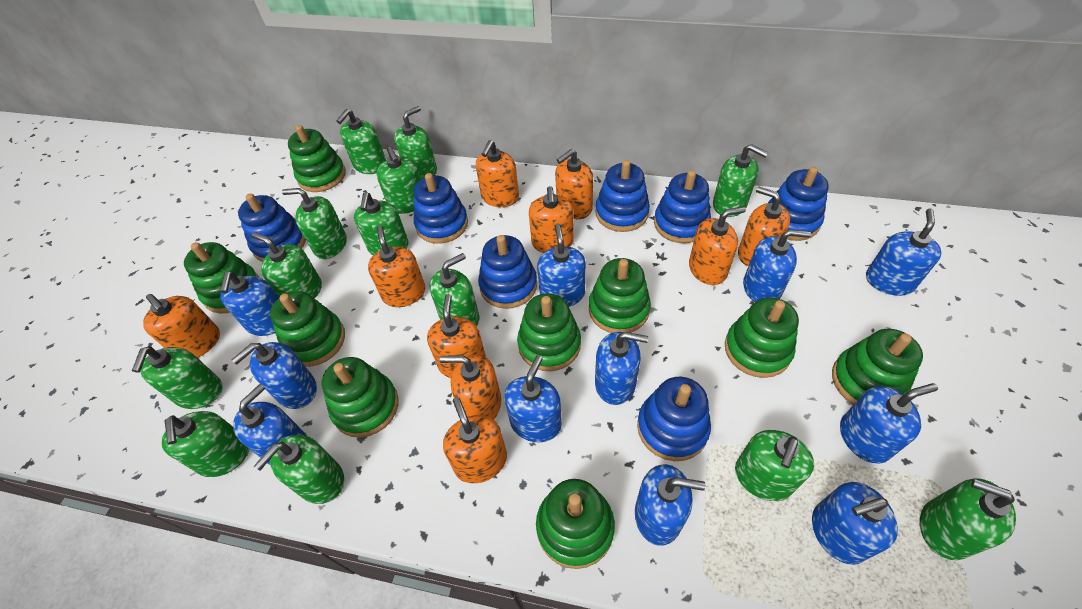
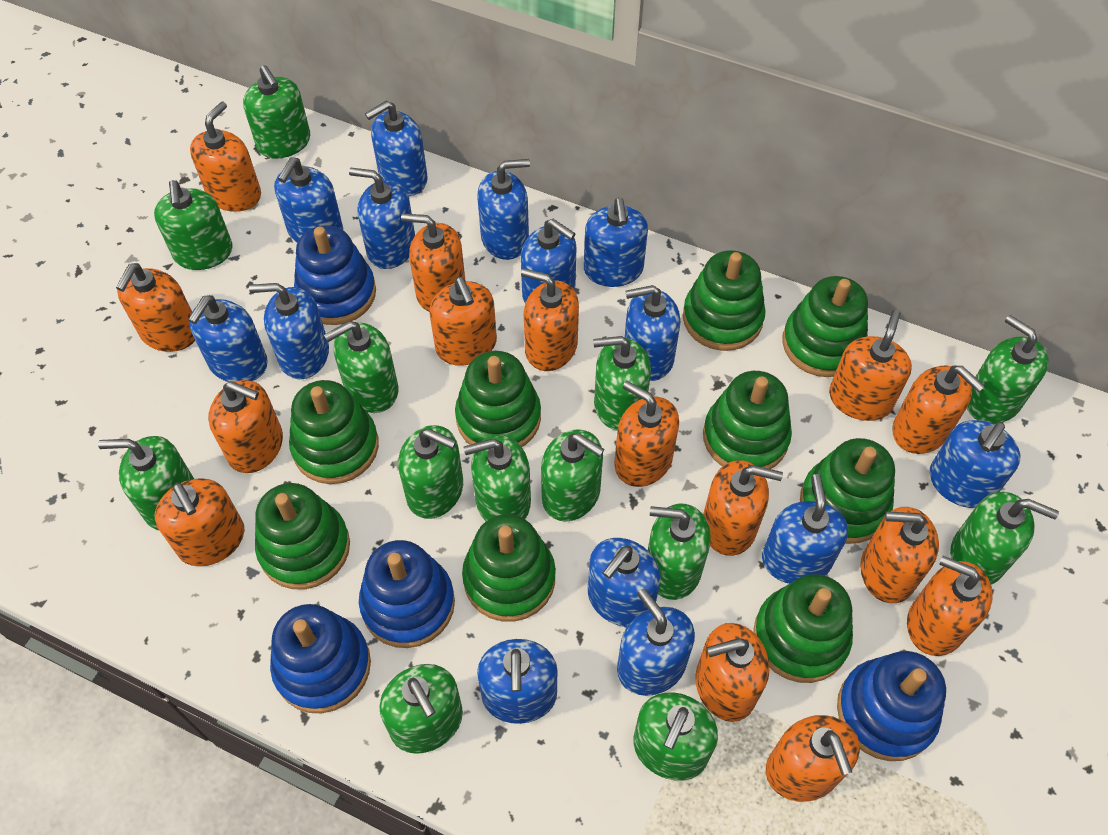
blue soap dispenser: [220,271,279,336] [232,342,317,409] [233,384,307,465] [504,355,562,442] [537,223,586,307] [595,332,648,405] [635,464,705,546] [743,229,811,302] [812,482,898,565] [840,383,938,463] [866,209,942,296] = 11 -> [188,295,268,382] [249,283,329,379] [274,157,343,243] [349,168,415,269] [365,101,428,196] [477,159,530,260] [477,639,557,724] [521,219,576,303] [584,198,648,287] [588,538,661,627] [617,589,695,696] [624,285,680,381] [762,474,848,584] [929,420,1020,508] = 14
blue stacking toy: [238,194,306,262] [414,173,468,244] [478,235,537,309] [595,160,650,232] [637,377,711,461] [654,170,711,243] [768,167,829,241] = 7 -> [270,604,371,713] [294,225,376,325] [359,540,455,648] [837,651,946,761] = 4
orange soap dispenser: [143,294,220,358] [368,225,426,307] [427,294,486,378] [440,354,501,420] [443,397,507,483] [476,140,519,207] [529,186,574,253] [555,149,593,219] [689,207,746,285] [738,186,790,266] = 10 -> [116,263,195,352] [155,478,244,566] [190,102,261,212] [208,380,283,473] [401,213,466,312] [429,277,497,366] [521,268,579,371] [614,381,679,487] [695,623,769,722] [703,460,783,556] [766,715,860,802] [829,309,912,421] [860,507,939,603] [892,365,985,454] [907,556,993,656] = 15

